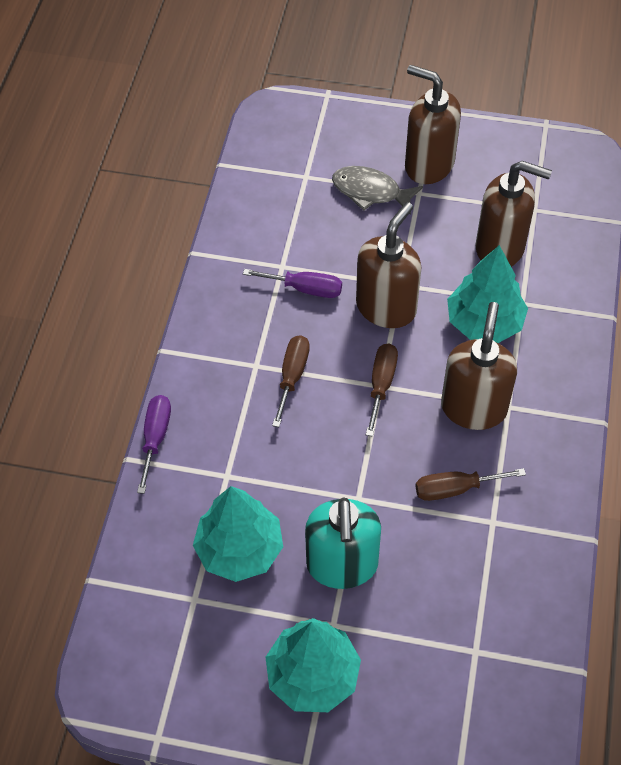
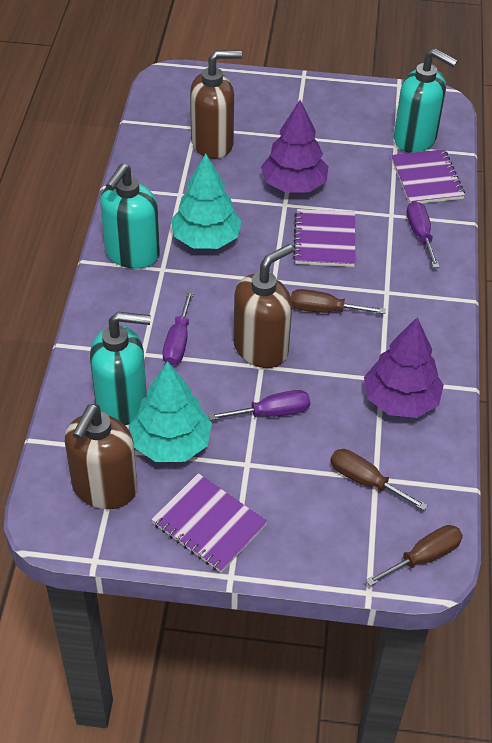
brown soap dispenser: [356,202,421,328] [405,65,461,184] [441,302,517,430] [475,161,552,267] = 4 -> [65,404,137,509] [190,50,242,159] [233,244,293,368] = 3
grey fish: [332,166,423,215] = 1 -> none = 0
purple notebook: none = 0 -> [151,473,268,573] [293,209,356,267] [391,149,465,203] = 3
purple screwdriver: [137,395,171,494] [243,269,342,298] = 2 -> [163,290,194,366] [209,390,310,420] [407,201,439,268] = 3
purple tree: none = 0 -> [261,100,329,193] [364,317,444,418] = 2
turquoise soap dispenser: [305,497,381,589] = 1 -> [90,312,151,425] [100,164,160,269] [394,48,458,153] = 3
turquoise tree: [193,486,283,582] [266,618,361,712] [447,245,528,343] = 3 -> [129,361,212,462] [171,153,242,249] = 2

